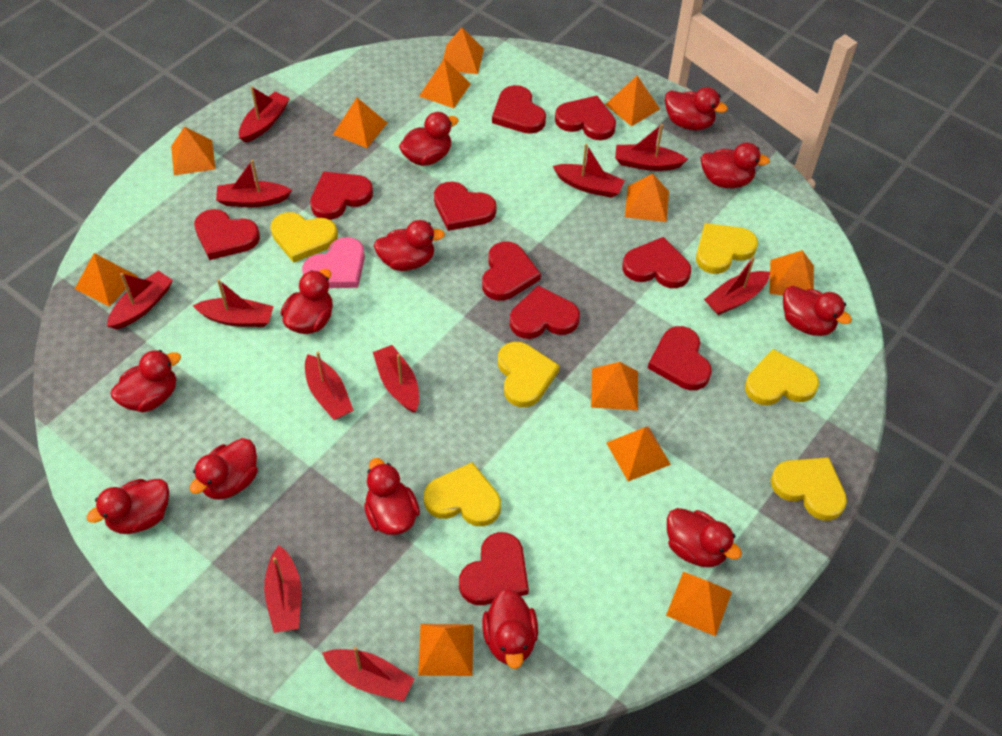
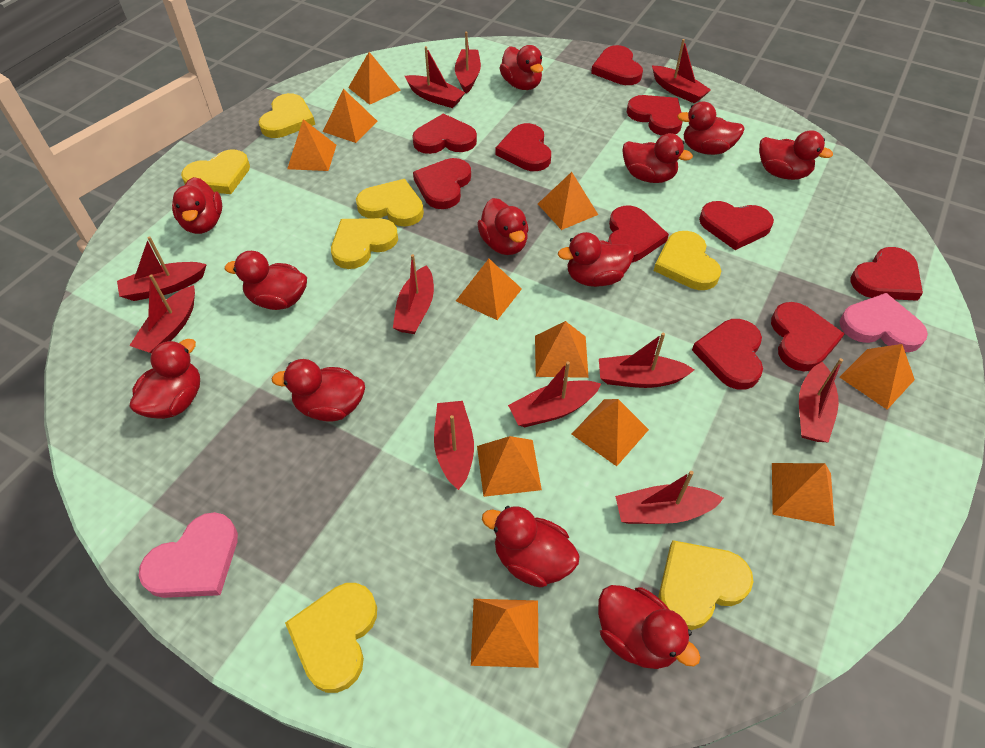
orange pyramid: [75,253,138,307] [171,126,215,175] [333,98,387,148] [418,624,473,676] [419,59,471,108] [443,28,484,74] [591,362,638,410] [605,76,660,126] [606,427,671,481] [625,173,669,222] [666,572,732,636] [769,250,814,295] = 12 -> [287,119,336,171] [323,89,378,143] [348,52,401,105] [456,259,522,320] [471,599,539,668] [477,436,542,497] [535,321,589,378] [538,172,598,230] [572,399,649,466] [772,463,835,526] [840,344,915,410] = 11
pink heart: [302,237,365,288] = 1 -> [139,512,238,598] [839,293,928,352] = 2
yellow heart: [270,212,338,263] [424,462,501,526] [498,342,560,407] [696,223,758,274] [745,349,819,405] [771,457,847,521] = 6 -> [181,150,250,194] [259,93,315,138] [285,583,377,693] [331,218,398,269] [356,179,424,227] [654,231,721,290] [658,540,754,630] = 7

